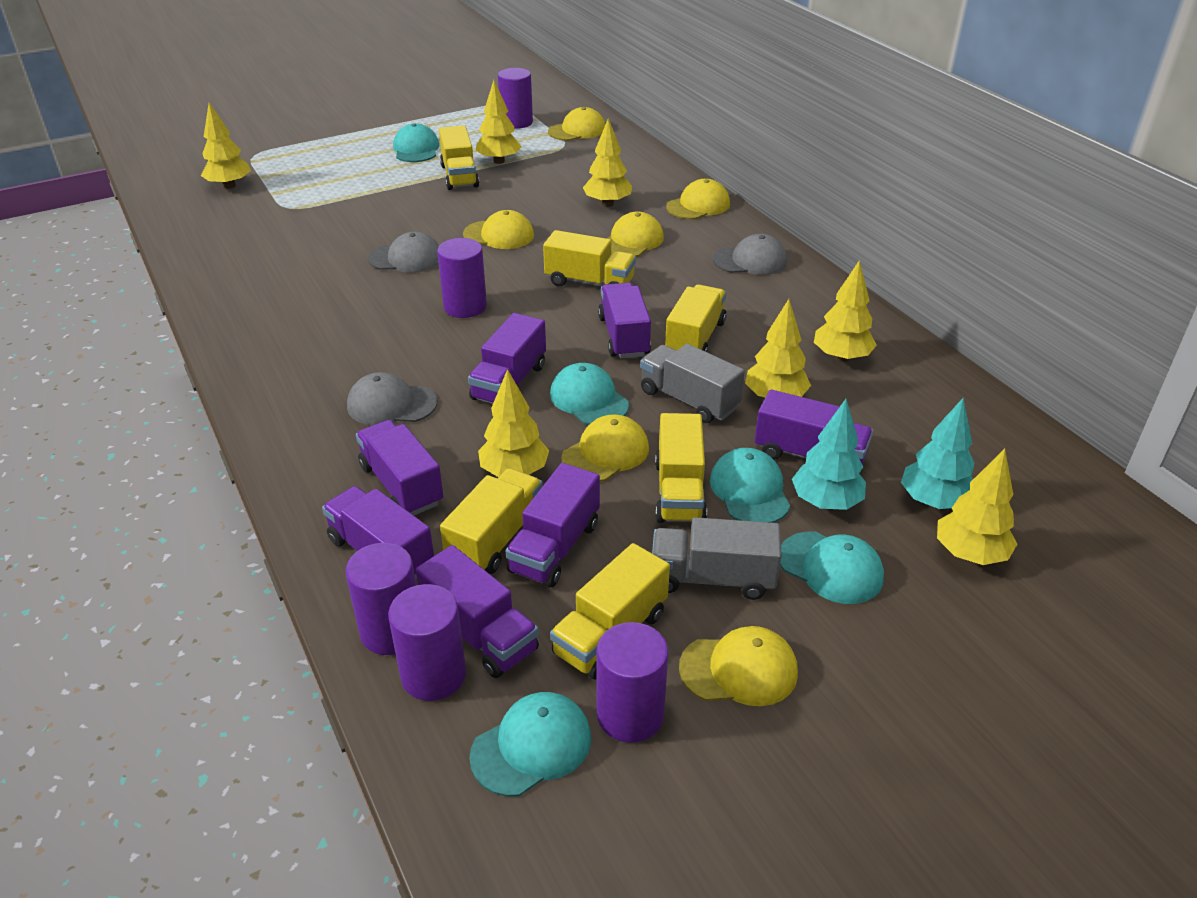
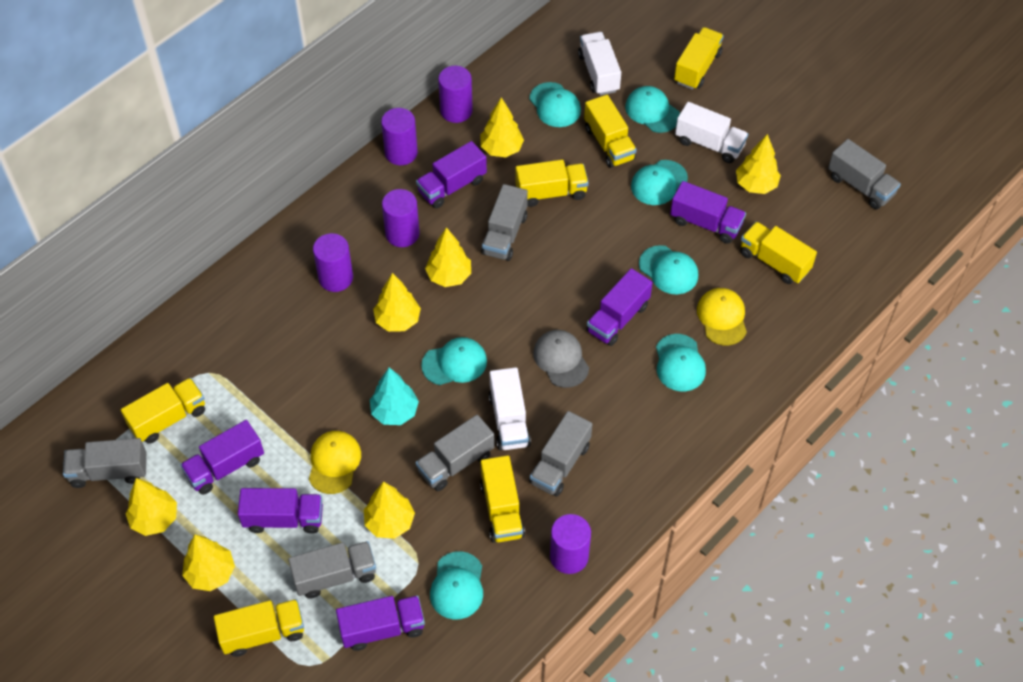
grey cap: [347,372,437,425] [368,232,439,273] [713,234,787,275] = 3 -> [533,330,589,388] = 1
grey truck: [640,344,745,423] [652,517,782,600] = 2 -> [63,438,147,488] [288,541,376,599] [416,415,495,491] [481,184,528,261] [529,411,592,496] [828,139,901,210] = 6
purple truck: [322,486,434,579] [356,420,443,515] [416,545,539,678] [468,313,546,404] [506,463,600,587] [598,283,651,358] [755,390,873,465] = 7 -> [180,420,264,495] [238,488,323,534] [336,595,425,651] [416,141,487,208] [586,268,653,346] [670,181,746,244] = 6
turquoise cap: [393,123,439,162] [469,692,591,797] [550,363,629,425] [710,448,791,523] [780,531,884,604] = 5 -> [421,337,487,385] [430,551,483,620] [529,82,581,127] [625,86,680,133] [631,160,688,205] [639,245,698,294] [656,334,706,391] = 7
turquoise tree: [792,399,866,510] [901,398,975,509] = 2 -> [370,367,419,425] = 1
white truck: none = 0 -> [489,367,531,451] [578,32,621,95] [675,102,748,163] = 3
yellow cap: [463,210,534,249] [548,107,605,141] [561,414,649,482] [606,212,664,257] [666,179,730,219] [679,626,798,706] = 6 -> [309,431,361,494] [697,288,747,345] = 2
yellow truck: [439,125,479,190] [440,468,543,574] [543,230,636,286] [550,543,670,680] [655,413,707,523] [665,285,726,352] = 6 -> [121,378,205,444] [214,599,304,657] [480,455,525,543] [515,160,589,207] [584,95,637,168] [674,27,724,90] [740,222,817,284] = 7

